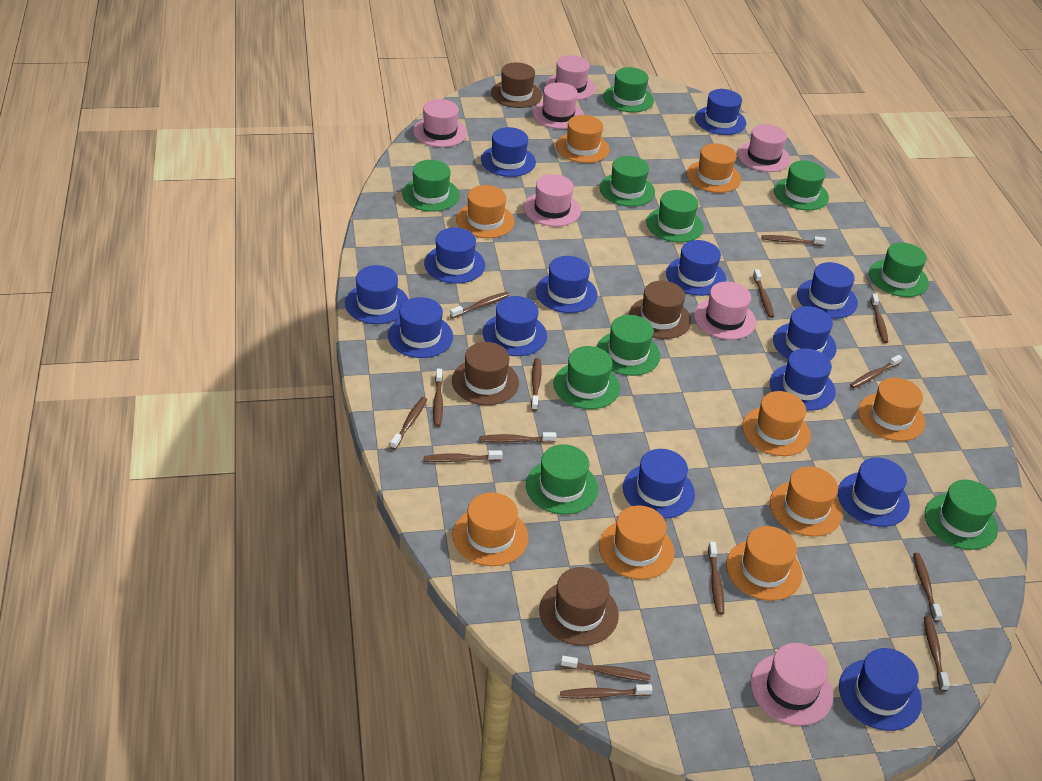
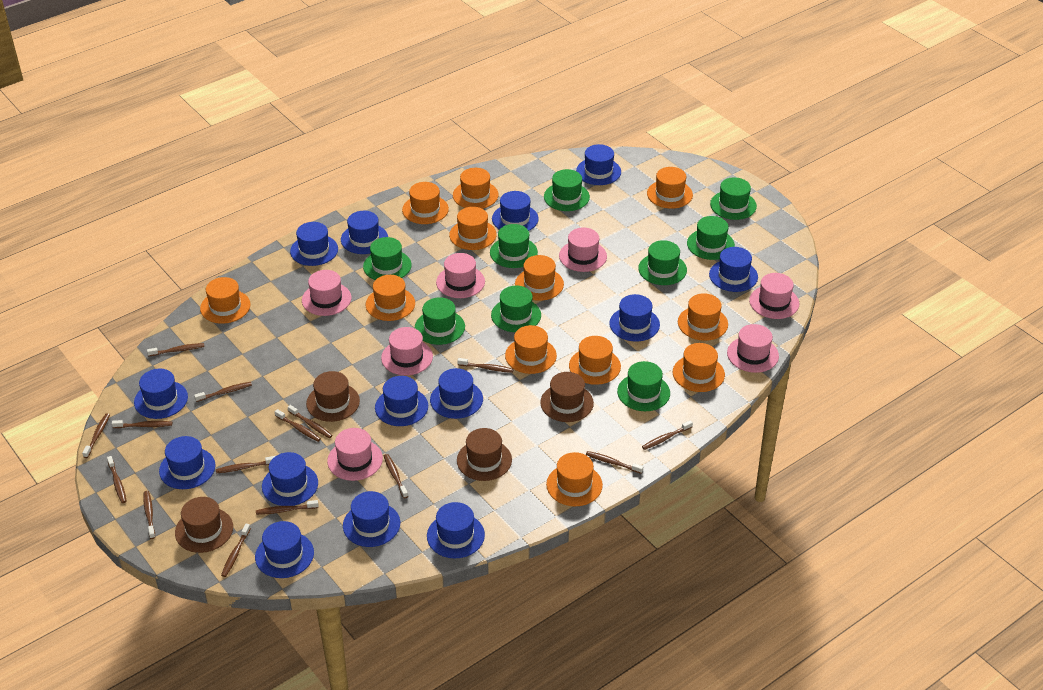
green hat: [402,160,460,212] [526,444,598,515] [553,346,620,409] [596,315,660,376] [599,156,655,207] [603,67,654,112] [646,190,704,243] [774,160,829,210] [869,242,929,297] [925,480,998,550] = 10 -> [363,237,412,280] [415,297,465,345] [490,224,538,268] [491,286,541,332] [544,169,590,211] [617,361,670,411] [638,240,687,285] [687,216,735,260] [710,177,757,220] = 9
orange hat: [453,492,529,566] [456,185,515,238] [556,115,610,163] [599,505,674,579] [687,143,741,193] [726,526,802,601] [742,391,811,456] [770,466,842,537] [858,378,925,441] = 9 -> [200,277,251,324] [366,275,415,321] [402,182,449,224] [449,207,497,250] [453,168,499,209] [505,325,557,374] [515,255,564,301] [546,452,603,506] [569,336,621,385] [647,167,693,209] [673,343,725,392] [678,293,728,341] = 12

